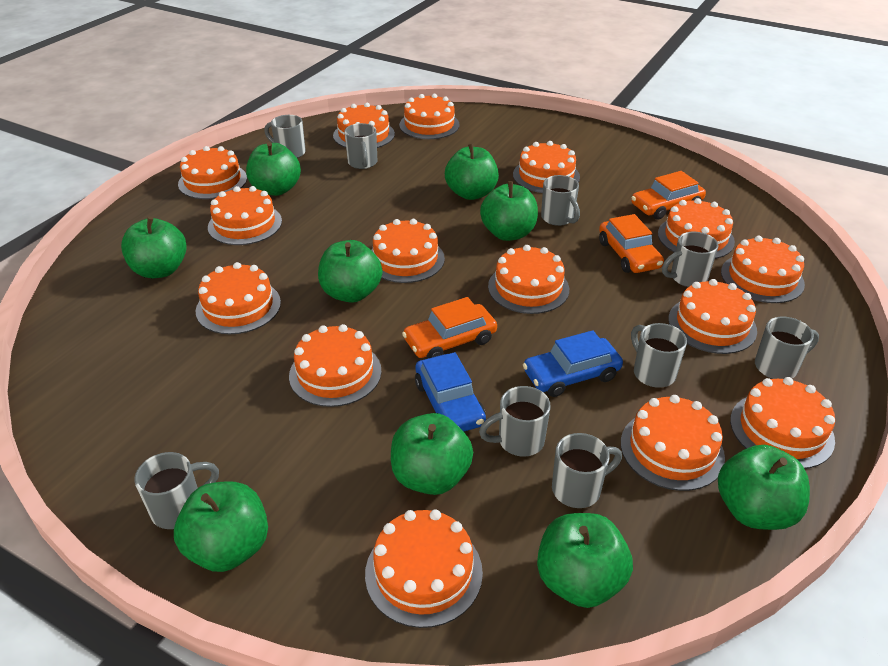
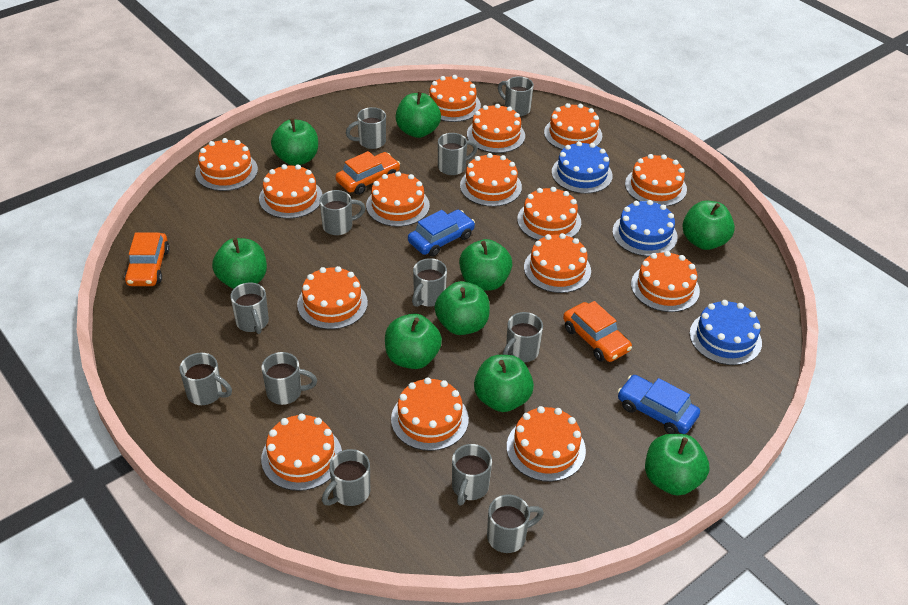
blue cake: none = 0 -> [552,141,613,194] [612,200,678,257] [690,300,762,365] = 3
grey mug: [134,452,219,529] [264,115,306,158] [344,123,377,169] [479,386,551,457] [541,175,580,226] [552,433,622,508] [631,323,687,388] [662,232,719,287] [755,317,819,379] = 9 -> [179,353,232,405] [230,283,269,334] [261,352,317,405] [320,190,366,235] [322,449,370,506] [346,107,386,149] [412,258,447,307] [438,133,478,175] [452,444,492,506] [487,495,544,553] [498,76,534,116] [502,312,543,362] = 12

